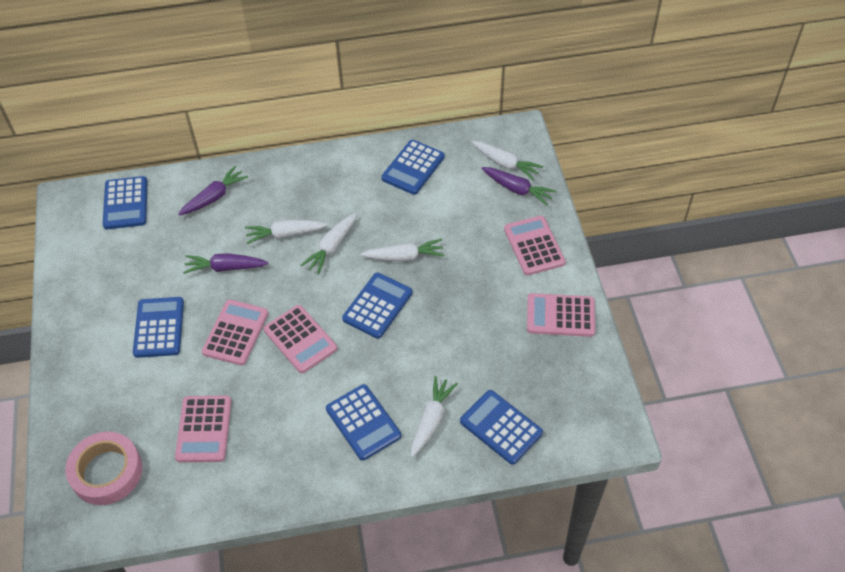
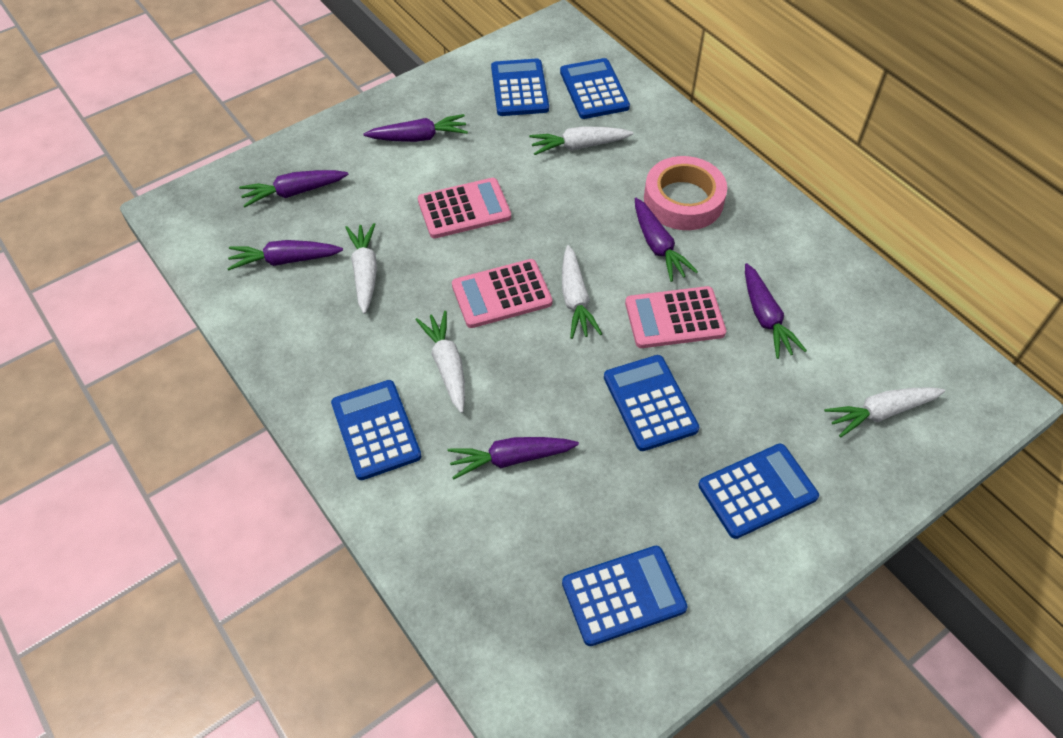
pink calculator: [175,396,231,462] [202,300,268,366] [264,305,337,373] [504,216,566,275] [527,293,595,337] = 5 -> [418,178,511,238] [452,259,552,328] [625,286,726,348] = 3
purple carrot: [178,166,248,215] [183,253,268,274] [482,167,557,206] = 3 -> [227,240,343,270] [239,170,349,208] [363,114,468,142] [447,437,579,480] [635,198,698,282] [745,263,807,359] = 6

